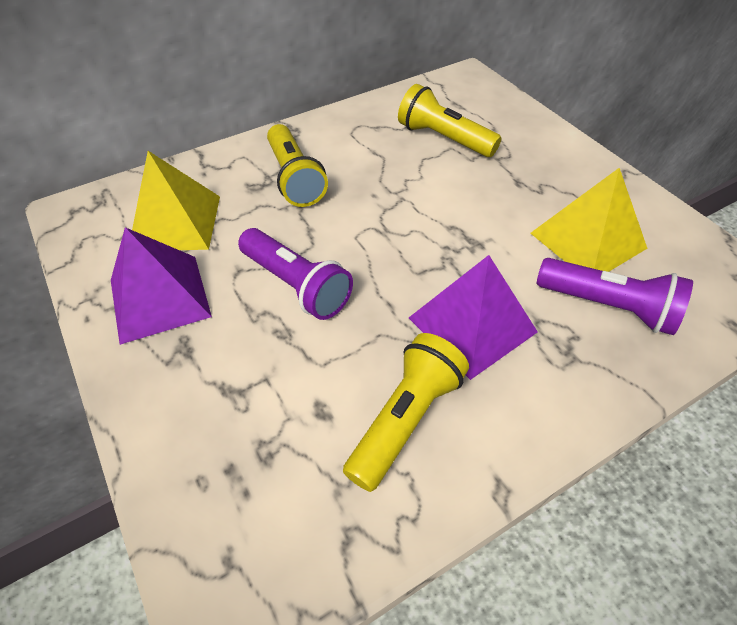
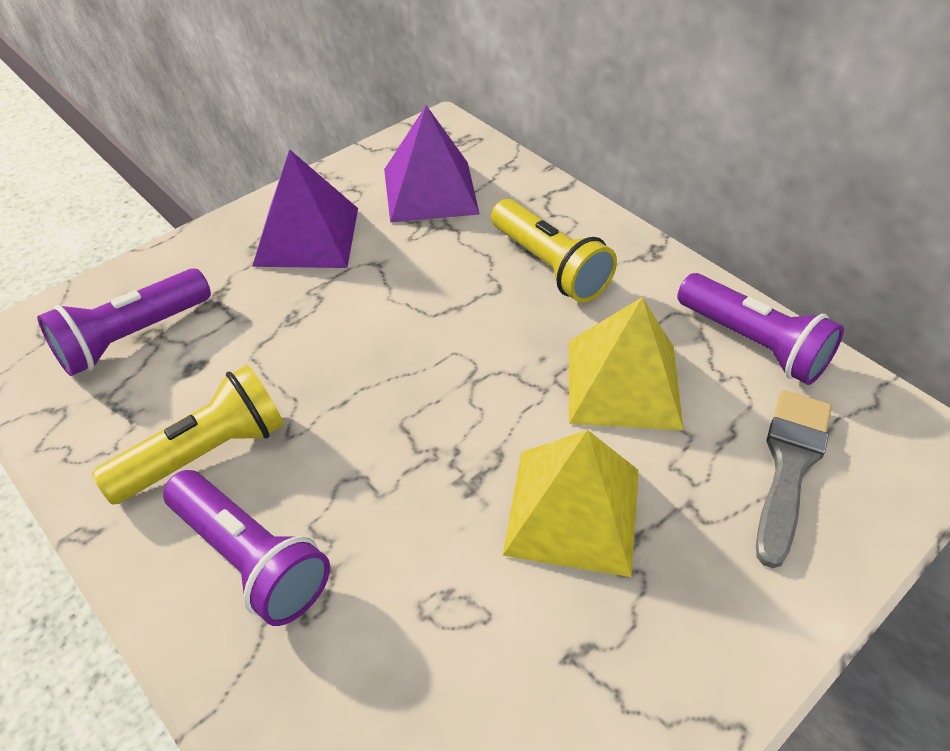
grey brush: none = 0 -> [756,390,832,568] = 1
purple flashlight: [238,228,353,320] [536,258,693,335] = 2 -> [37,268,211,376] [163,470,330,626] [677,273,844,385] = 3
yellow flashlight: [267,124,328,207] [343,333,469,492] [398,84,502,157] = 3 -> [92,365,284,504] [491,199,617,302] = 2

